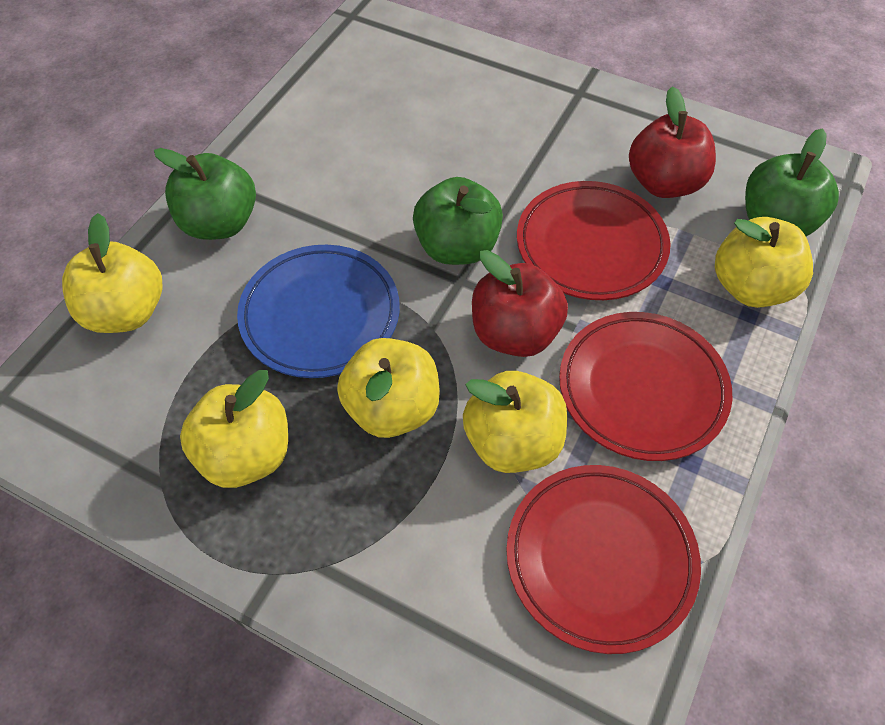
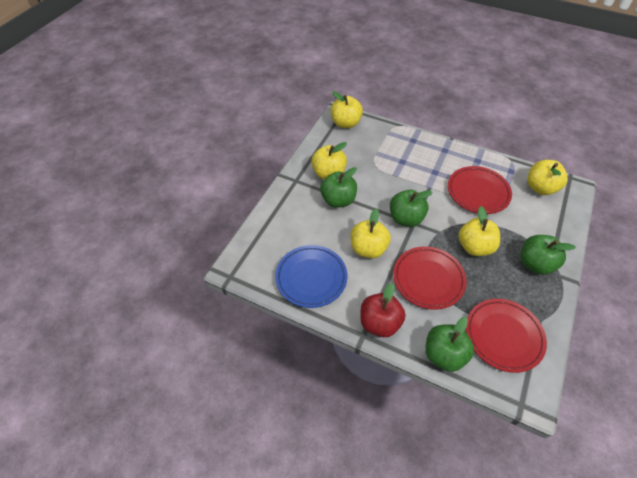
green apple: [154,148,256,240] [413,177,503,265] [745,128,839,236] = 3 -> [320,167,357,208] [390,190,432,227] [426,317,474,372] [521,235,576,275] = 4
red apple: [472,250,568,357] [629,86,716,198] = 2 -> [360,283,405,337] = 1

